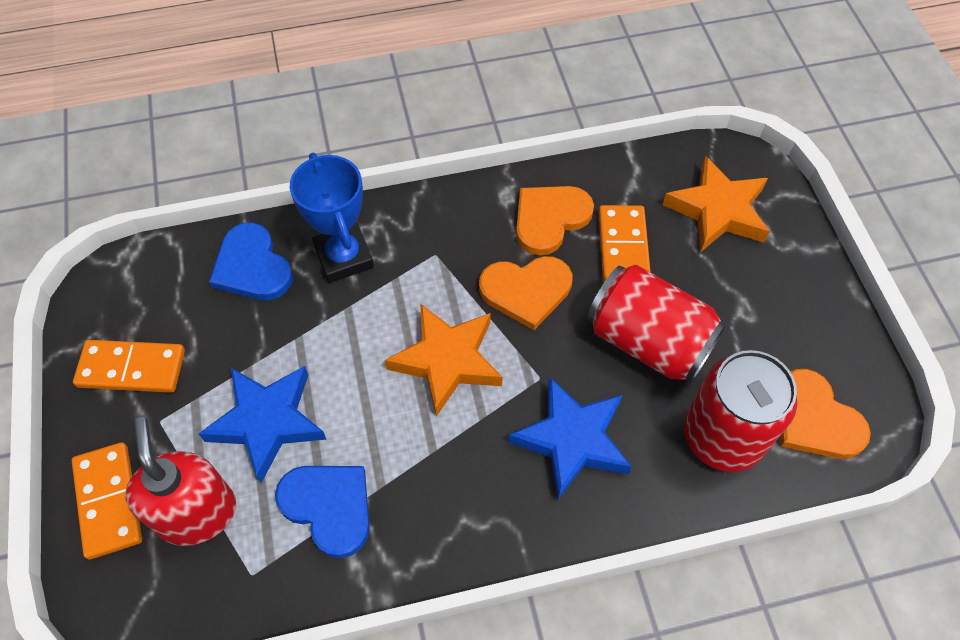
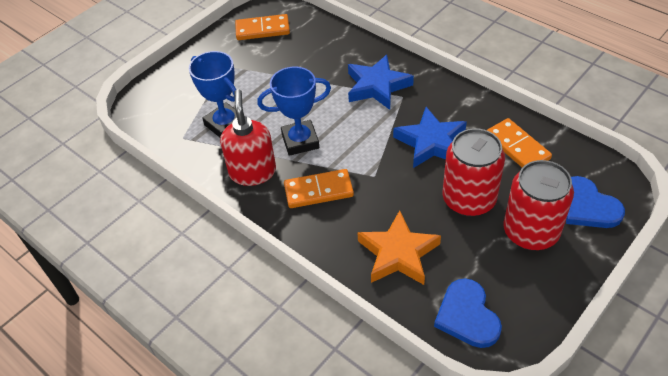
blue trophy: [290,153,374,283] = 1 -> [189,51,237,138] [257,67,331,156] = 2
orange heart: [479,256,572,330] [516,186,594,255] [780,369,871,459] = 3 -> none = 0
orange star: [385,303,502,417] [663,156,770,253] = 2 -> [357,210,441,285] = 1

